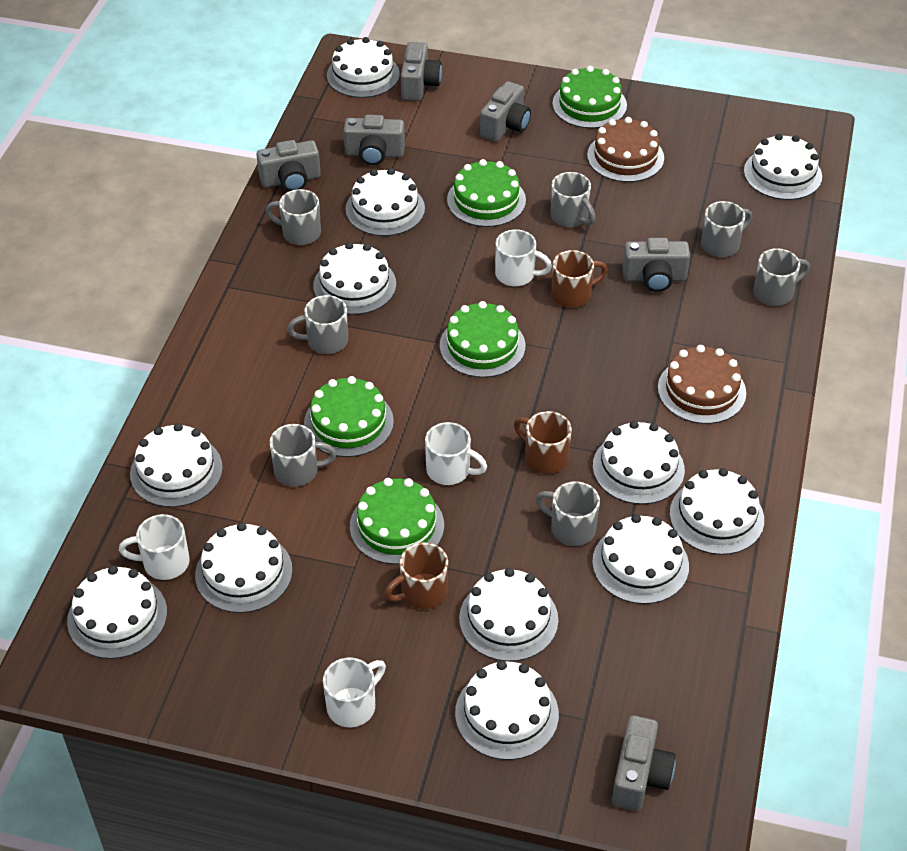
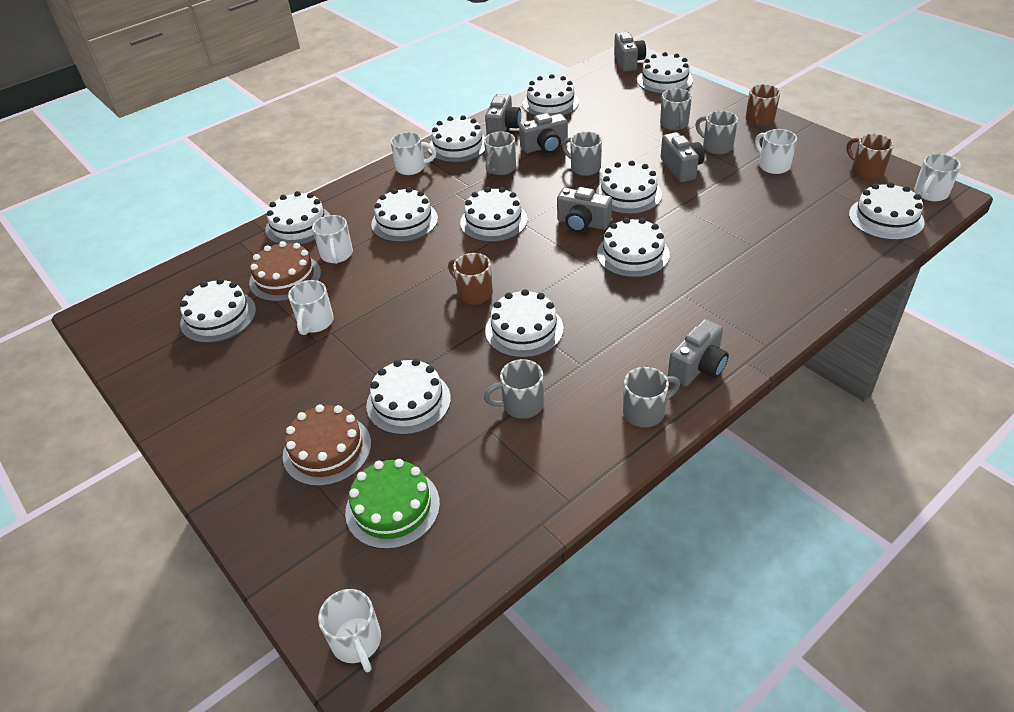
green cake: [304,376,394,457] [350,478,444,564] [440,301,525,378] [447,159,526,227] [552,66,627,129] = 5 -> [345,459,440,549] = 1
grey mug: [266,189,321,245] [269,424,337,487] [287,295,348,354] [535,481,600,546] [550,172,595,227] [701,201,752,257] [753,248,810,306] = 7 -> [484,131,516,175] [484,359,544,419] [562,132,602,176] [623,367,680,427] [660,88,692,130] [695,111,738,154] = 6
white mug: [119,514,190,580] [323,658,386,727] [425,422,487,485] [495,229,552,286] = 4 -> [288,280,334,335] [312,215,353,264] [318,589,381,672] [391,132,436,175] [755,129,797,174] [914,154,961,201] = 6

